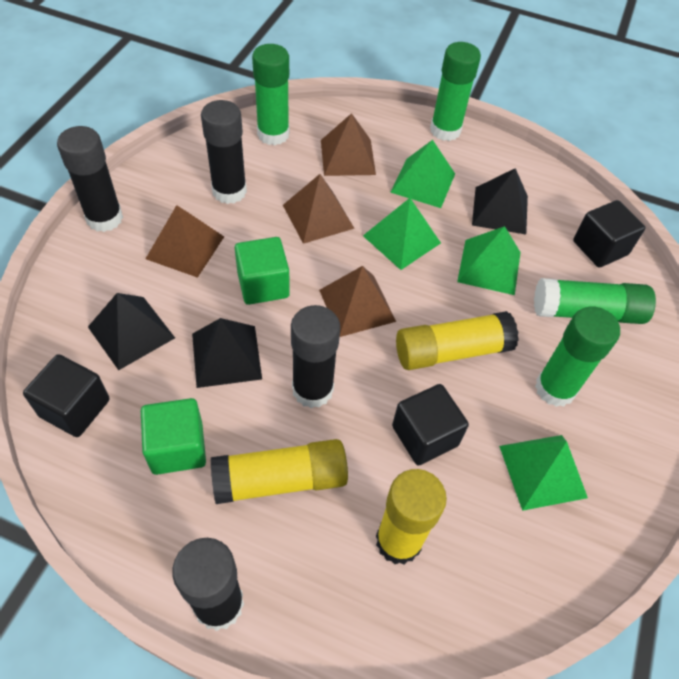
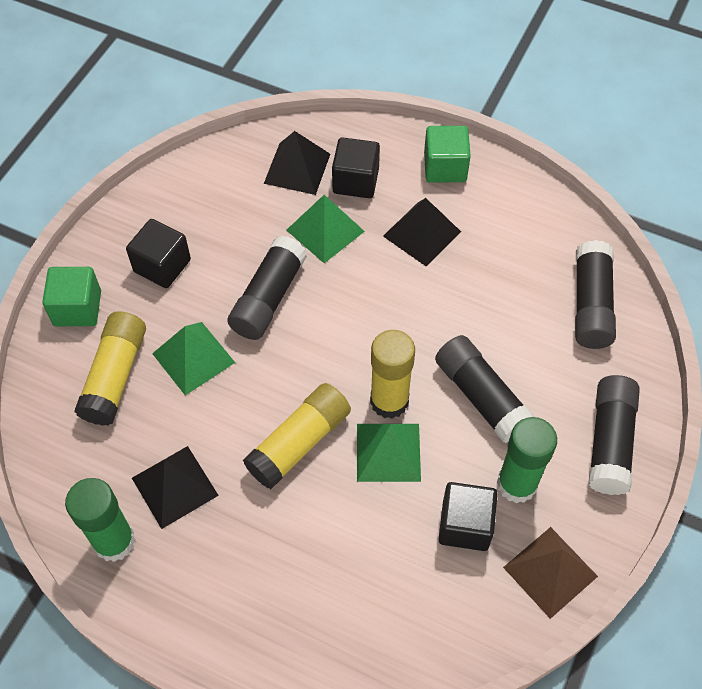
brown pyramid: [146,205,224,278] [283,174,355,244] [319,266,396,337] [321,113,376,176] = 4 -> [503,527,598,619] = 1
green glue stick: [252,44,289,145] [430,42,481,141] [534,278,656,324] [535,306,620,407] = 4 -> [65,478,135,562] [497,417,557,503] = 2
green pyramid: [363,198,441,270] [390,140,455,208] [457,226,521,295] [499,435,588,511] = 4 -> [152,322,235,396] [286,195,365,263] [357,424,421,482] = 3

